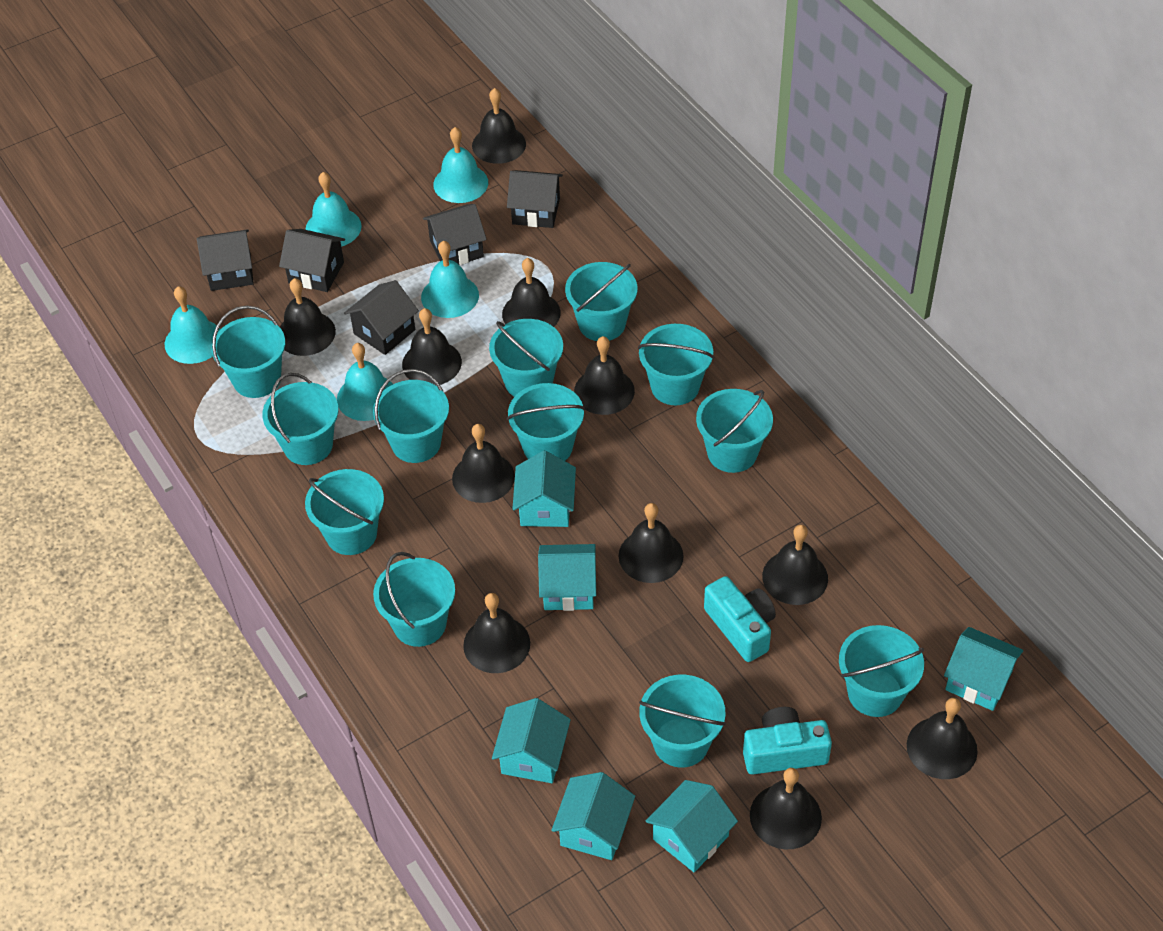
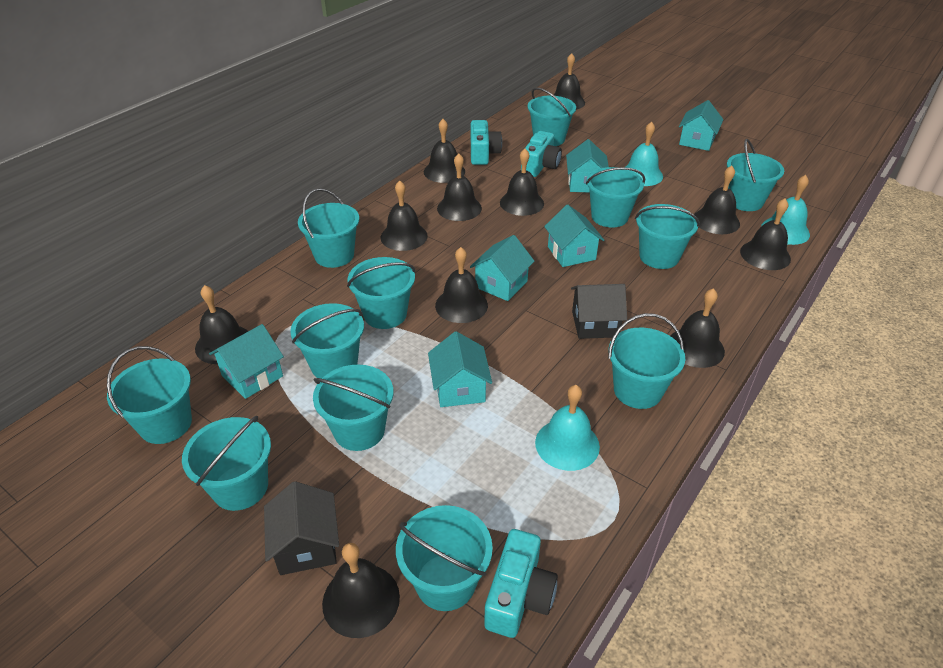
black house: [197,229,254,291] [279,229,345,292] [344,280,419,355] [423,204,487,265] [507,170,563,228] = 5 -> [264,481,339,575] [571,284,627,339] = 2
turquoise bell: [165,286,220,364] [305,172,362,247] [337,343,393,421] [421,241,479,318] [433,127,488,203] = 5 -> [535,385,600,471] [625,122,663,186] [761,175,810,245] = 3
turquoise camera: [704,576,776,662] [743,707,832,775] = 2 -> [471,120,502,165] [484,529,558,638] [521,131,562,177] = 3

